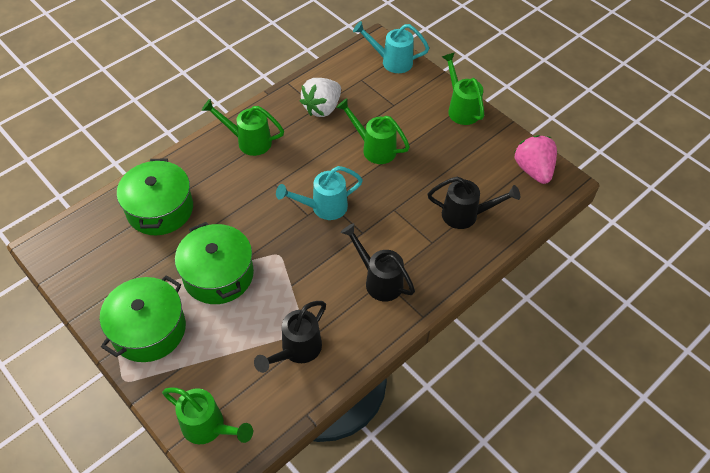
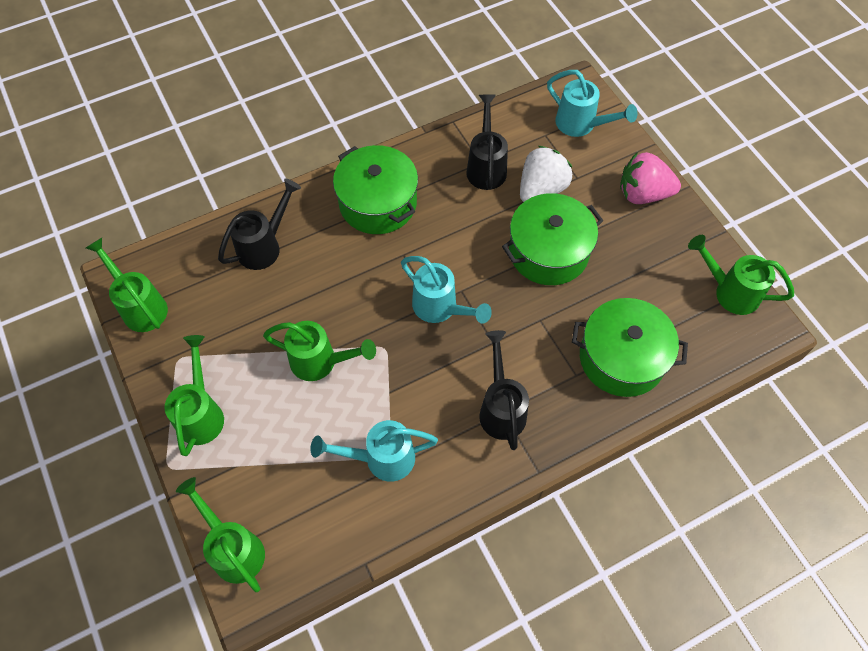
green watering can: [162,387,253,444] [202,99,284,156] [336,98,410,164] [442,52,484,125] = 4 -> [86,238,168,332] [165,335,224,456] [176,477,265,592] [263,321,376,381] [688,235,794,315] = 5
turquoise watering can: [276,166,363,220] [353,21,429,73] = 2 -> [310,420,438,482] [401,256,492,324] [547,70,638,137] = 3

